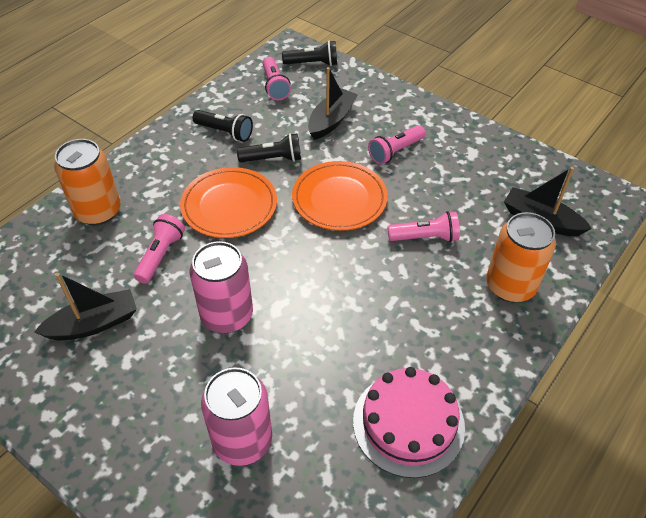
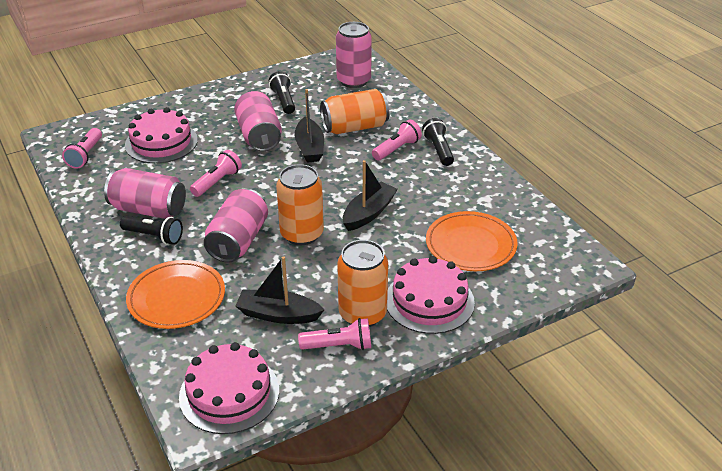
orange can: [54,139,121,225] [486,212,556,303] = 2 -> [276,164,324,245] [320,89,389,134] [337,240,388,327] = 3
pink cake: [353,367,465,478] = 1 -> [125,107,198,164] [179,342,279,434] [387,256,475,334] = 3
pink can: [189,241,253,333] [201,367,272,466] = 2 -> [104,168,186,219] [204,189,268,263] [234,91,282,151] [336,22,372,88] = 4

